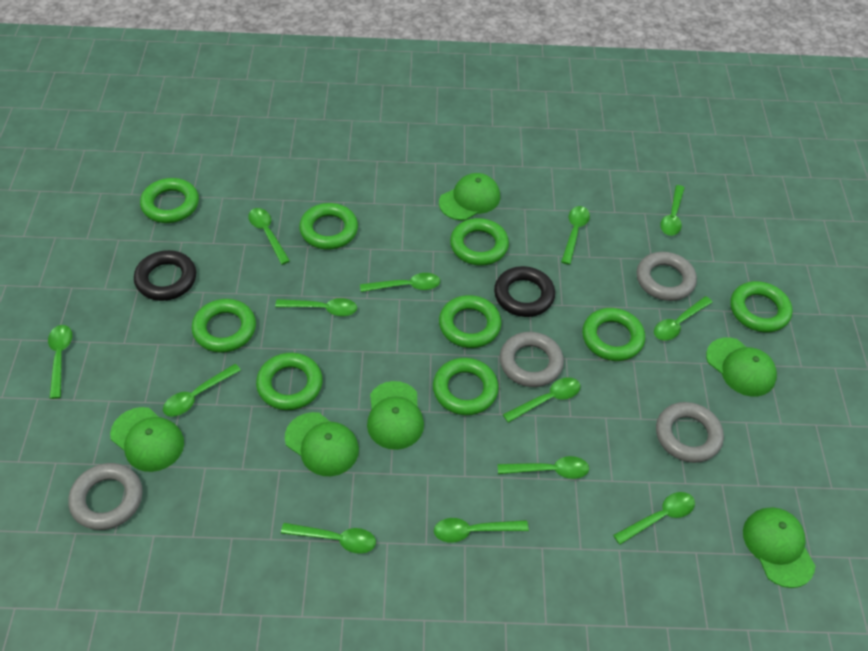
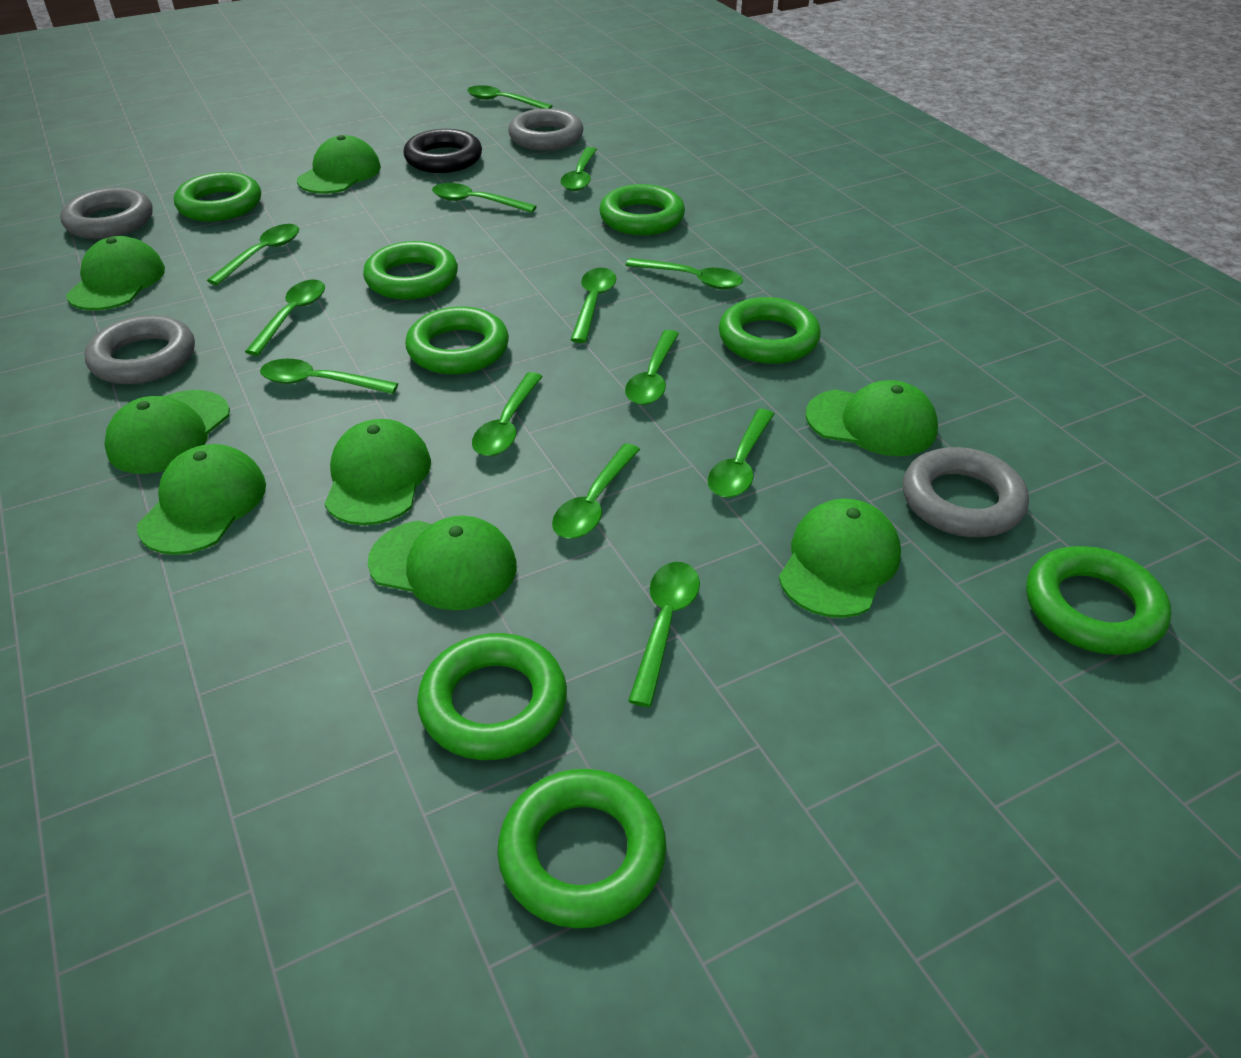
black ring: [134,250,196,301] [494,266,555,317] = 2 -> [404,129,482,173] = 1
green cap: [110,407,184,472] [285,412,359,476] [367,381,424,450] [439,173,500,221] [706,337,777,397] [743,507,815,588] = 6 -> [66,236,165,310] [104,390,230,474] [137,444,266,555] [297,135,381,194] [324,419,431,525] [368,516,517,610] [779,499,901,618] [806,380,938,456] = 8
green ring: [140,178,199,223] [192,299,256,353] [256,353,323,410] [299,203,358,250] [433,358,499,415] [439,295,501,348] [450,218,509,266] [582,308,645,361] [730,281,792,332] = 9 -> [174,172,261,222] [363,241,458,300] [405,306,509,374] [417,633,567,760] [497,769,667,928] [599,184,685,235] [719,297,821,364] [1026,546,1171,655] = 8

